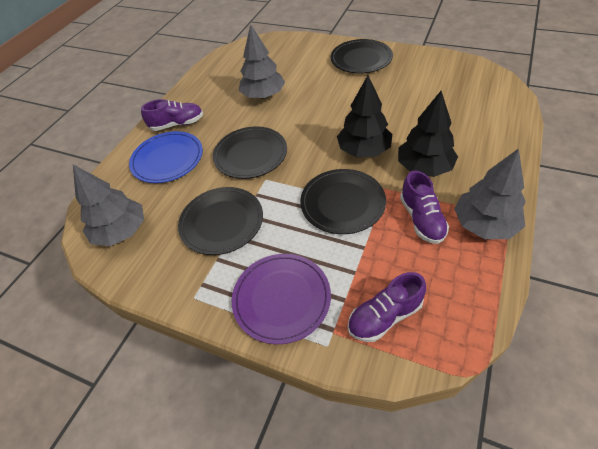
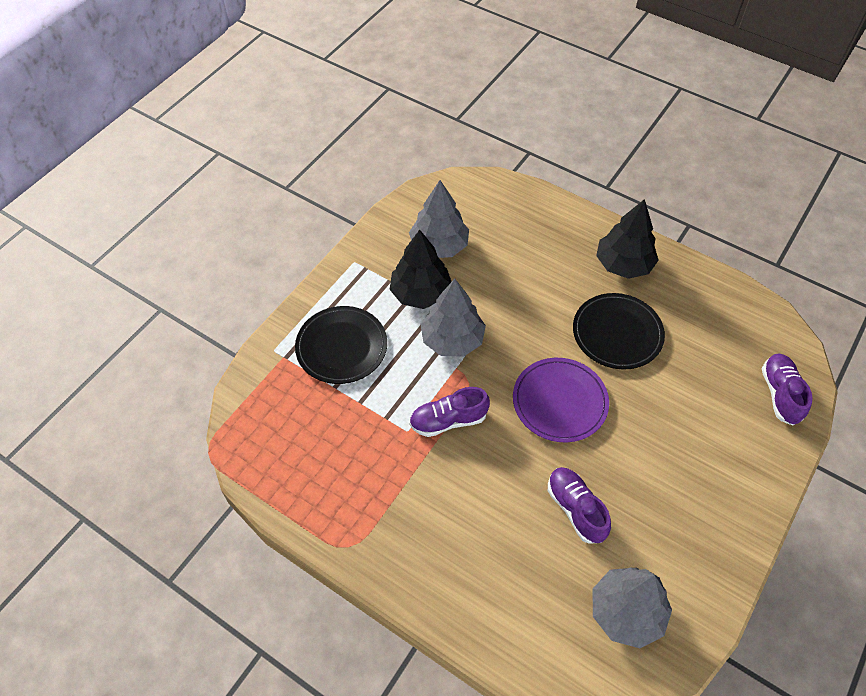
black plate: [178,187,263,255] [213,126,287,179] [300,169,386,234] [331,39,393,73] = 4 -> [295,306,387,384] [573,293,665,370] = 2
blue plate: [129,131,203,183] = 1 -> none = 0

